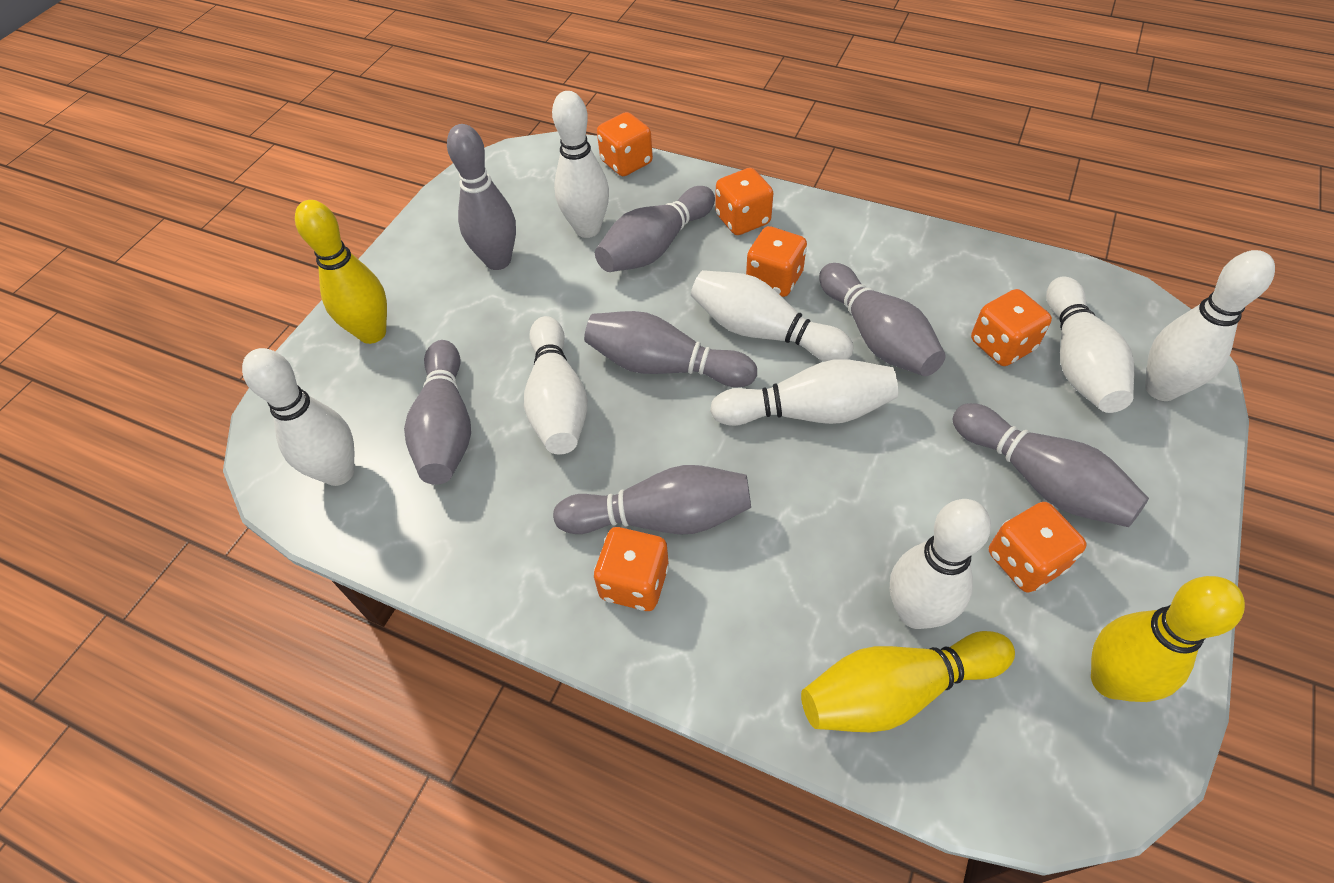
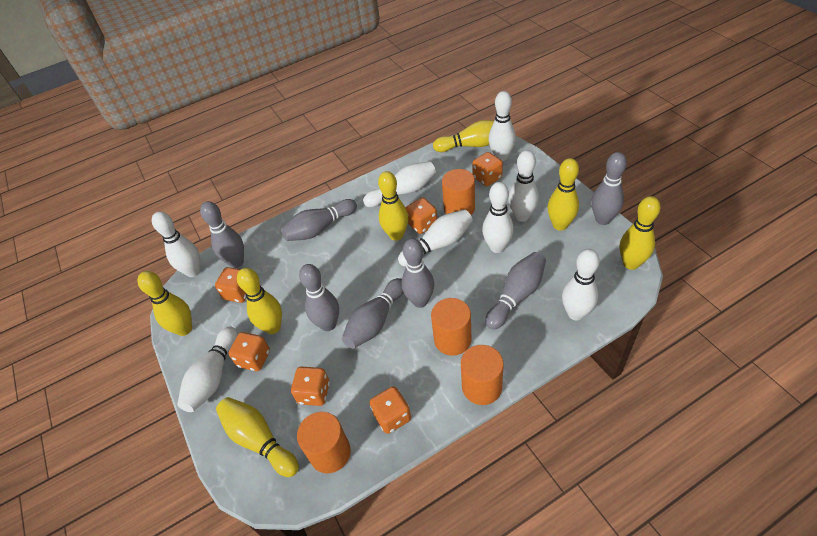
orange cylinder: none = 0 -> [297,412,351,473] [431,298,471,356] [442,169,475,215] [461,345,504,405] = 4
yellow bowling pin: [295,200,387,344] [801,631,1015,732] [1091,576,1245,702] = 3 -> [137,271,192,336] [216,397,299,477] [237,268,282,334] [378,171,408,241] [433,120,494,152] [548,158,579,231] [620,196,661,270] = 7

